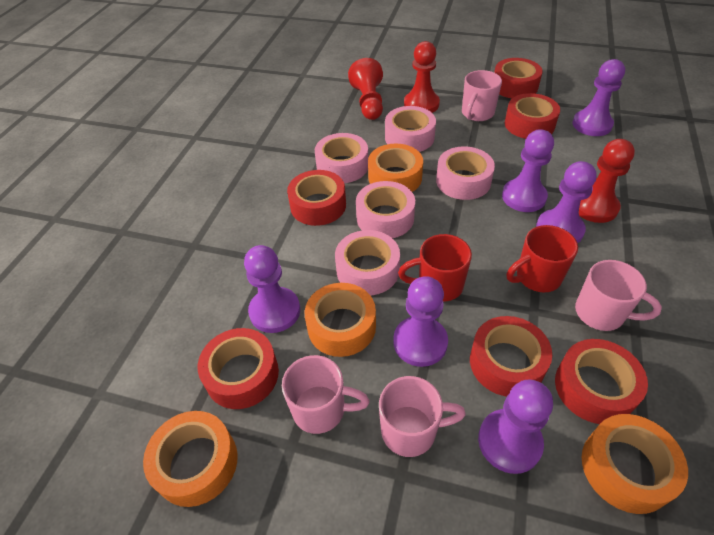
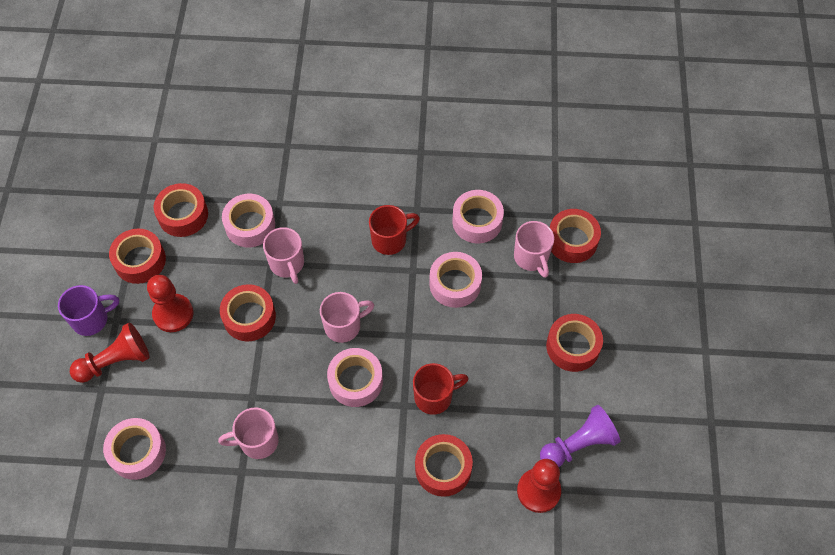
orange tape: [143,411,238,507] [305,283,376,357] [368,144,423,192] [582,414,688,514] = 4 -> none = 0
purple mug: none = 0 -> [58,285,119,336] = 1
purple pawn: [244,245,300,333] [393,276,448,367] [478,379,553,474] [502,129,554,212] [536,161,597,243] [572,59,625,136] = 6 -> [540,405,621,467] = 1

